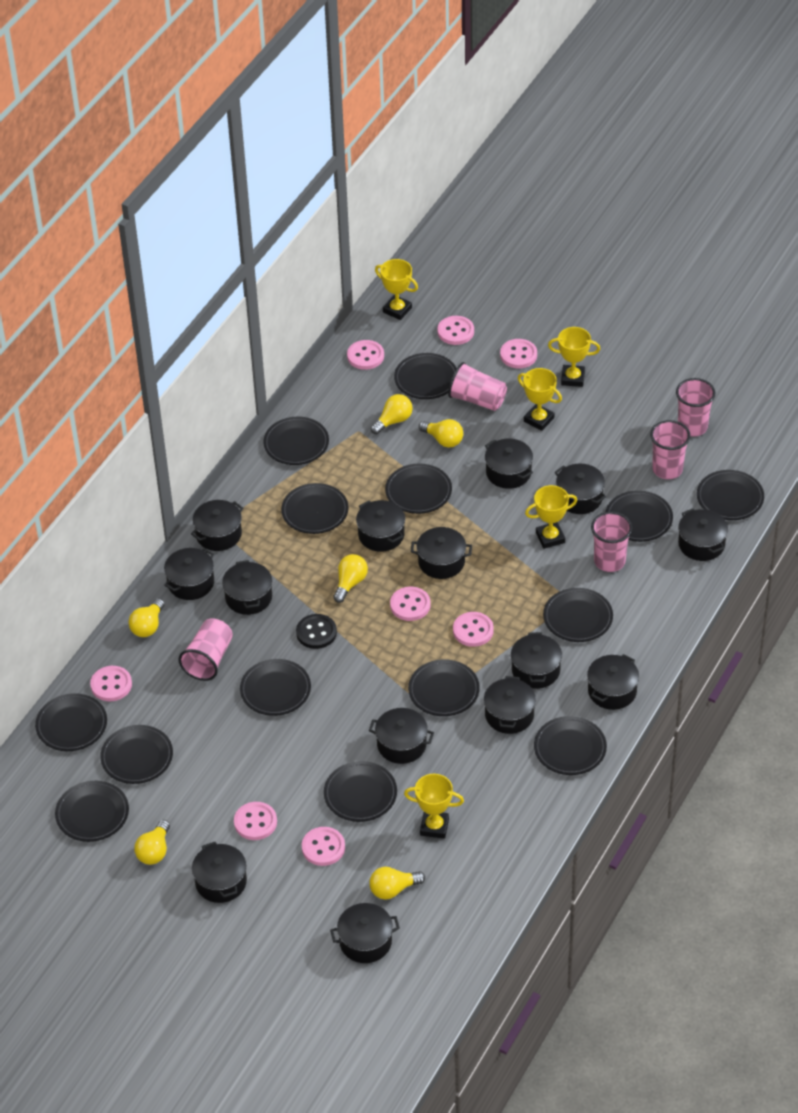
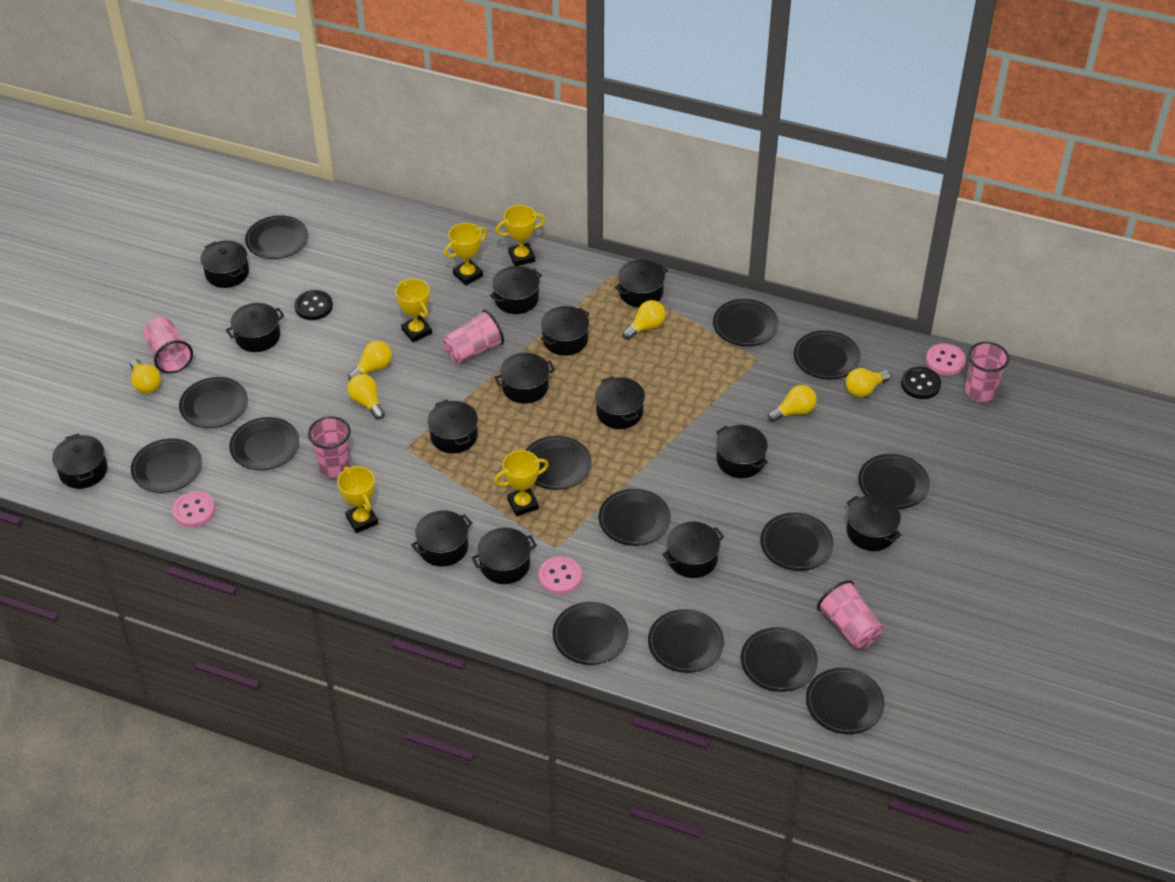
black button: [296,614,337,649] = 1 -> [294,290,333,320] [901,367,941,399] = 2
pink button: [90,666,132,701] [234,802,277,840] [302,827,345,866] [347,340,384,370] [390,587,430,621] [437,316,474,345] [453,612,494,647] [500,339,537,368] = 8 -> [172,491,215,527] [539,556,582,594] [926,343,966,375] = 3

